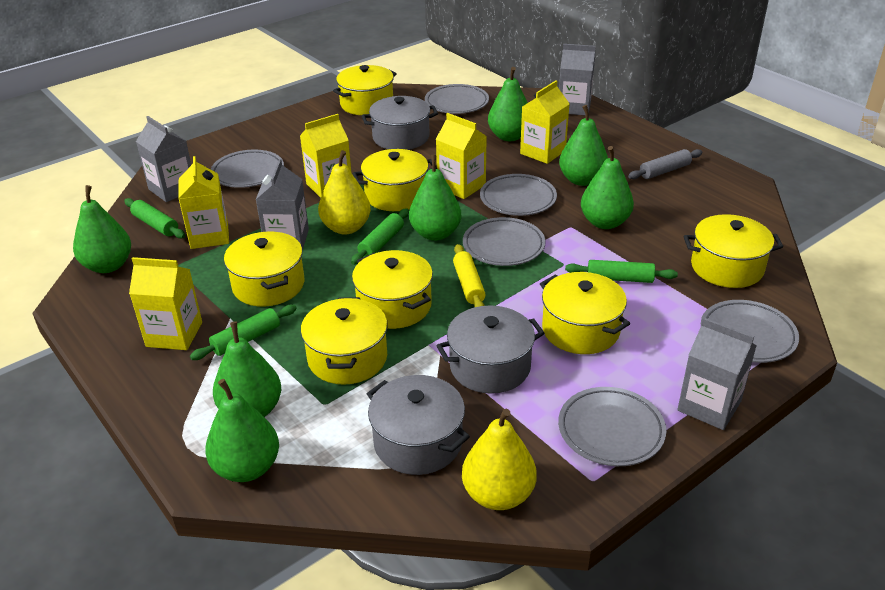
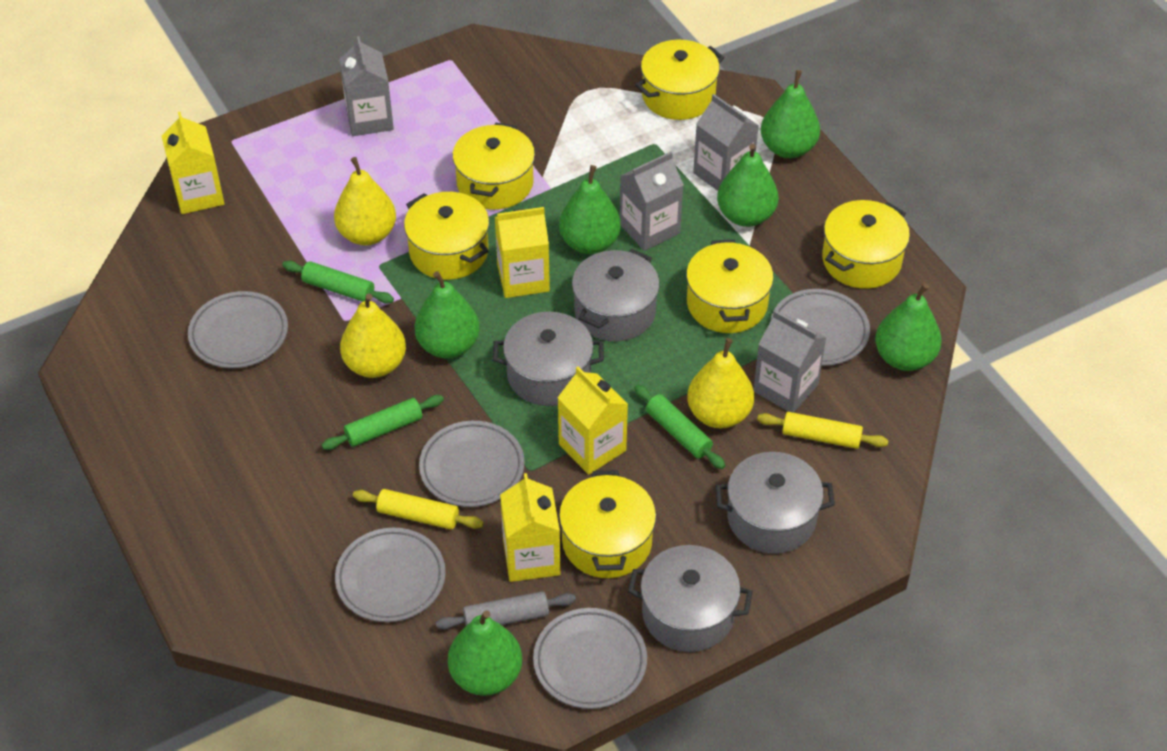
green pear: [73,185,131,273] [205,379,279,482] [213,322,281,417] [409,155,461,241] [488,67,527,141] [559,105,608,186] [581,146,634,229] = 7 -> [415,271,480,358] [448,610,522,696] [559,165,621,254] [717,144,779,227] [761,70,820,158] [875,283,942,371] = 6
green rolling pin: [124,198,185,239] [190,305,297,360] [351,208,409,265] [565,260,678,283] = 4 -> [282,261,394,304] [322,395,444,450] [634,384,726,469] = 3
grey plate: [211,150,284,188] [425,84,489,114] [463,217,546,266] [480,174,557,216] [558,387,666,466] [701,300,799,363] = 6 -> [188,291,288,368] [335,528,446,622] [419,421,525,507] [533,608,647,709] [771,289,870,366] = 5
grey pot: [362,96,438,150] [367,375,470,475] [436,306,544,394] = 3 -> [493,312,604,406] [572,249,660,341] [628,545,753,652] [715,452,835,554] = 4
yellow carton: [129,257,202,350] [178,156,229,249] [300,114,351,198] [436,113,487,199] [520,80,570,164] = 5 -> [162,112,224,214] [495,207,550,298] [500,473,561,582] [558,367,628,475] = 4
yellow pear: [318,150,371,234] [462,409,537,510] = 2 -> [334,157,396,246] [340,294,406,378] [687,338,754,428] = 3
yellow pot: [224,232,304,307] [301,297,388,385] [333,65,397,115] [352,149,437,211] [352,250,433,329] [540,272,630,354] [684,214,783,288] = 7 -> [404,192,489,280] [452,123,535,210] [559,470,656,578] [635,40,724,120] [686,239,774,333] [822,200,910,289] = 6
yellow rolling pin: [453,244,486,307] = 1 -> [353,489,483,530] [757,412,889,449] = 2

